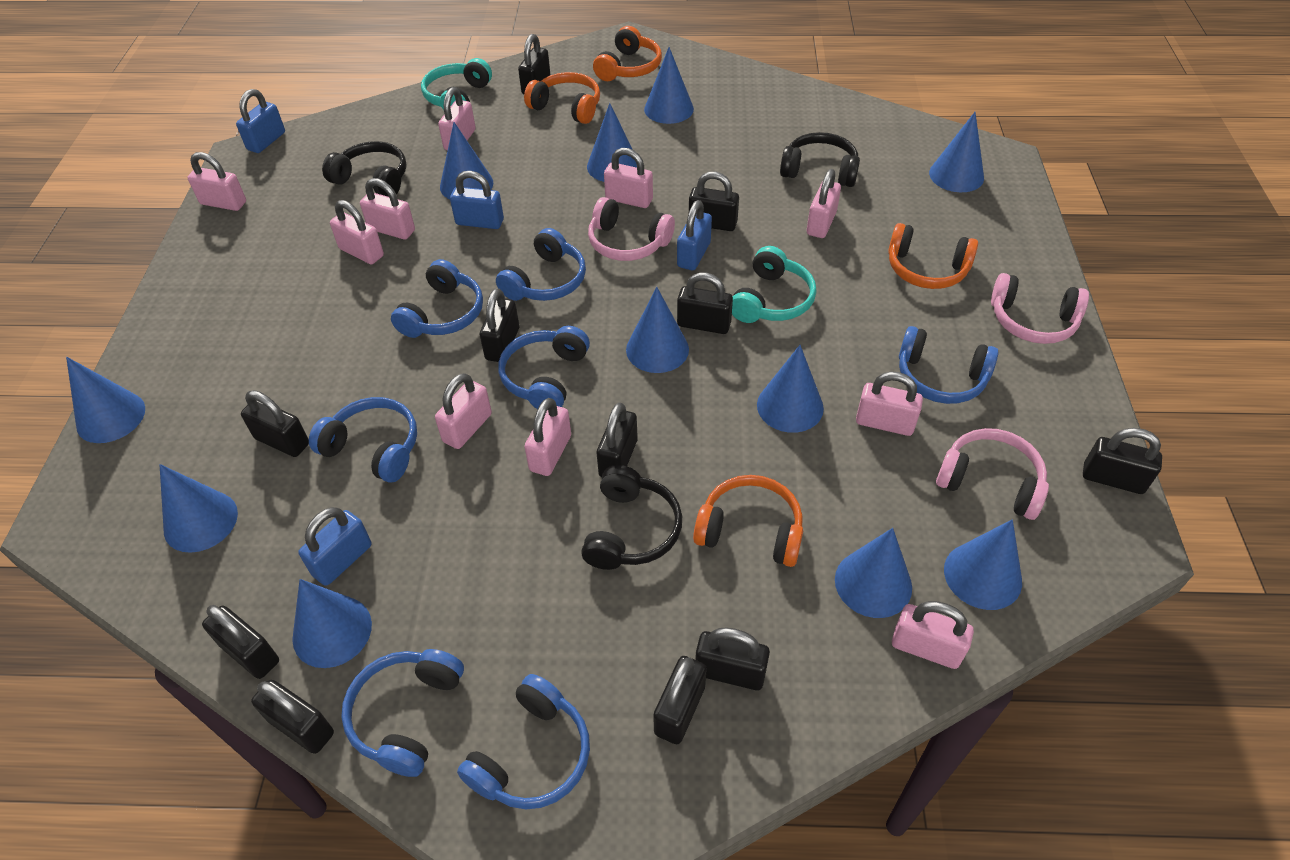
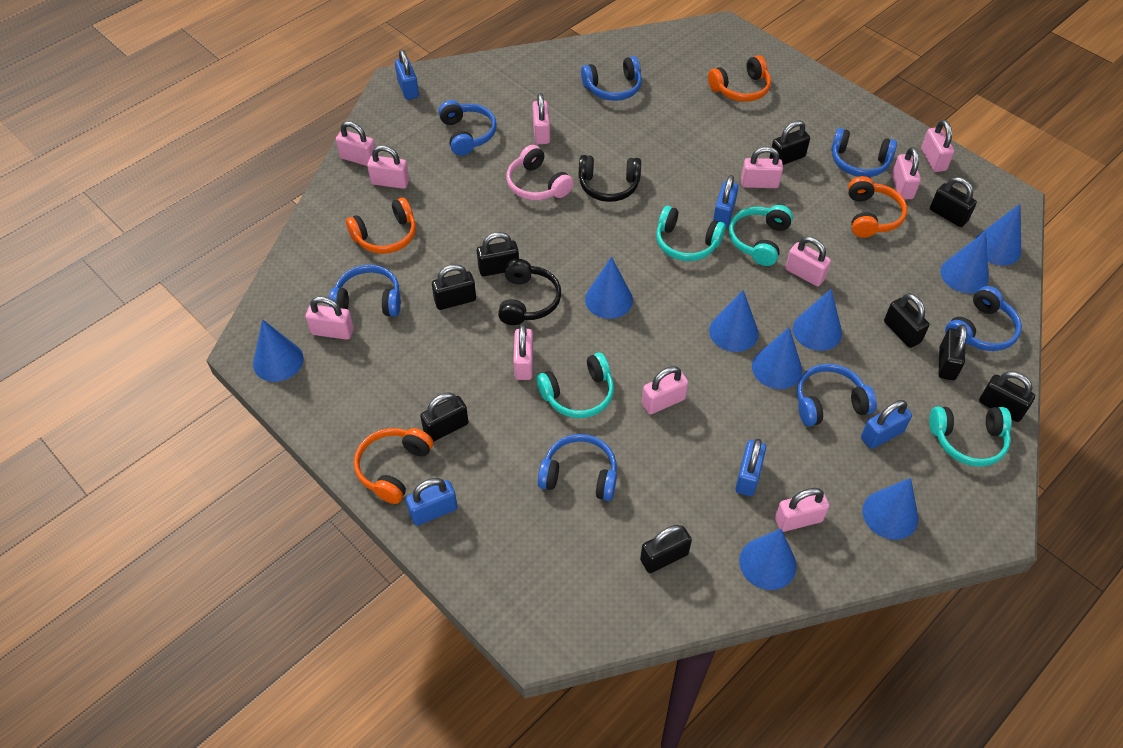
black headphones: [322,141,407,197] [581,465,682,570] [780,132,860,187] = 3 -> [498,259,561,325] [579,155,641,202] = 2
black padlock: [202,605,279,679] [241,390,309,457] [251,680,334,754] [480,288,519,362] [518,34,550,94] [597,403,638,477] [653,656,707,744] [677,273,733,334] [689,172,739,231] [695,628,770,690] [1083,428,1162,494] = 11 -> [420,392,468,442] [432,264,476,310] [477,232,519,276] [640,525,692,573] [769,120,810,165] [884,293,929,348] [930,177,977,227] [939,324,967,380] [979,371,1035,422] = 9
blue cone: [66,357,145,443] [159,464,238,553] [292,579,372,668] [440,122,493,199] [587,103,637,182] [626,287,689,373] [644,47,694,124] [757,345,824,433] [835,528,912,618] [929,112,984,192] [944,520,1022,610] = 11 -> [253,319,304,382] [585,257,633,319] [709,290,759,352] [739,529,797,590] [752,327,802,389] [793,289,842,351] [862,478,918,540] [940,231,989,293] [975,204,1021,266] = 9
blue padlock: [236,89,285,153] [298,507,372,586] [450,171,504,229] [677,200,712,270] = 4 -> [395,50,419,100] [406,478,457,526] [713,175,738,228] [735,438,766,496] [861,400,912,449] = 5
pink headphones: [588,197,675,261] [936,428,1049,520] [991,273,1089,344] = 3 -> [506,145,574,200] = 1
pink padlock: [187,152,246,211] [330,200,384,264] [360,178,415,239] [435,373,492,449] [438,87,476,150] [525,398,571,476] [604,148,653,208] [807,169,841,238] [856,372,923,436] [892,601,974,669] = 10 -> [306,296,354,340] [336,121,375,166] [367,145,409,189] [513,324,533,380] [532,93,550,144] [642,366,688,414] [741,146,783,188] [775,488,829,532] [785,237,831,286] [892,147,921,199] [921,120,955,172] = 11
turquoise headphones: [421,58,492,110] [732,246,816,323] = 2 -> [536,353,614,418] [656,206,726,261] [729,205,793,266] [929,407,1012,467] = 4

